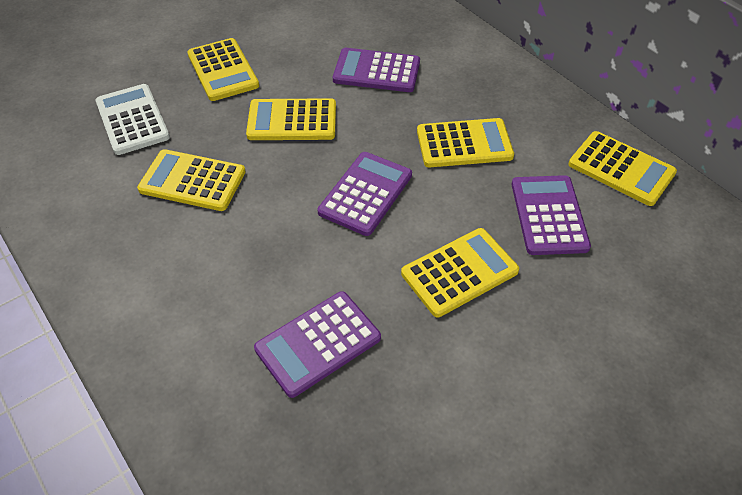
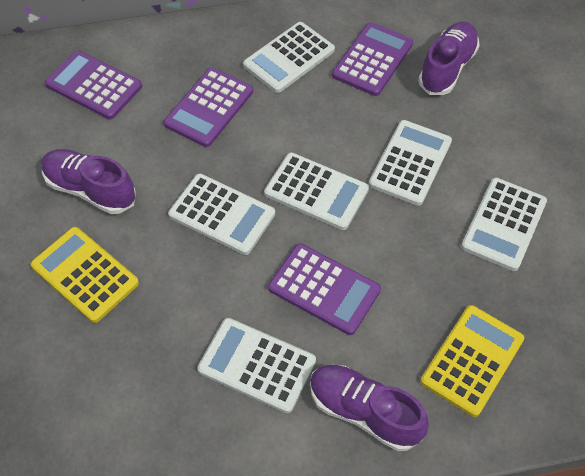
purple shoe: none = 0 -> [42,149,136,214] [310,365,429,451] [418,22,480,95] = 3
white calculator: [96,84,170,155] = 1 -> [168,173,275,255] [197,318,316,413] [243,22,335,93] [264,152,369,230] [369,120,452,206] [461,178,547,271] = 6
yellow calculator: [137,149,246,211] [187,38,259,101] [246,98,336,140] [401,228,519,317] [417,118,514,167] [568,131,677,206] = 6 -> [30,227,139,323] [420,305,524,417] = 2

